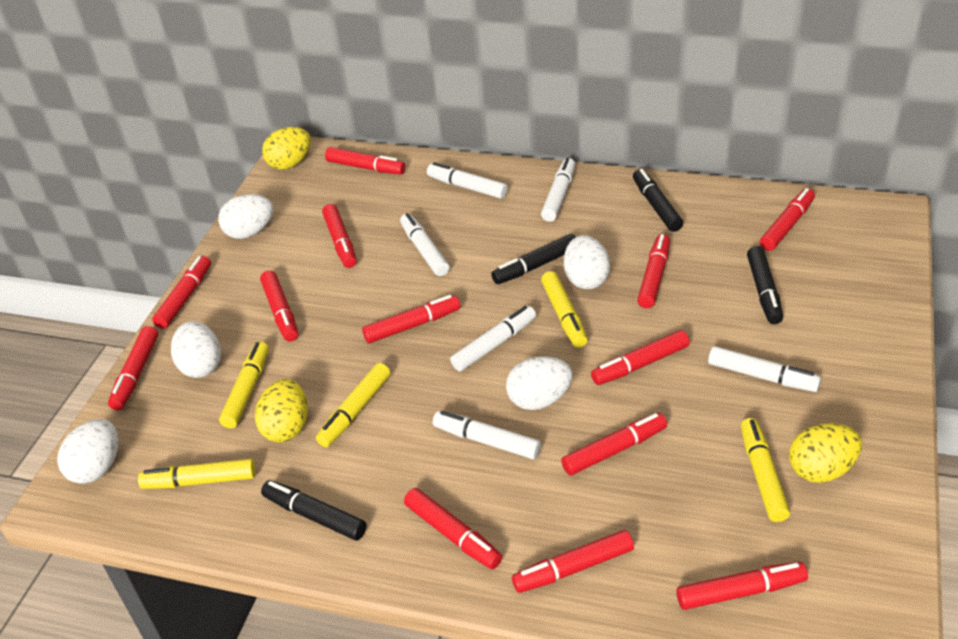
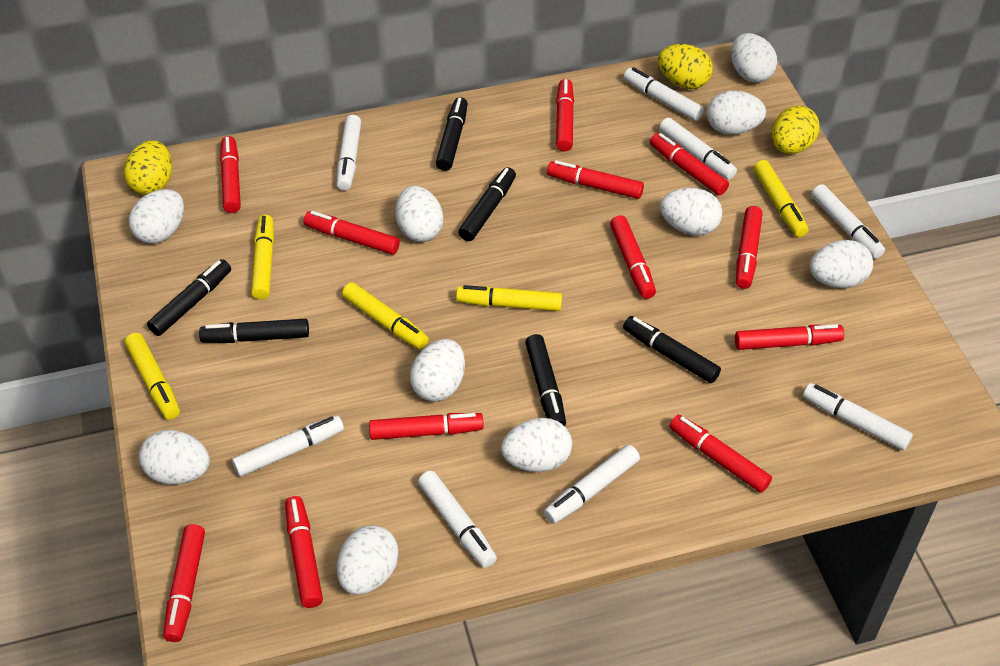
black marker: [261,480,367,540] [491,234,576,284] [633,169,683,232] [747,246,783,324] = 4 -> [147,259,231,336] [199,319,309,343] [436,97,468,171] [458,167,516,241] [525,334,566,426] [623,316,721,383] = 6
red marker: [108,326,158,410] [152,256,211,329] [260,270,298,342] [322,204,357,268] [325,147,405,174] [362,295,461,343] [404,488,502,569] [512,530,634,593] [561,413,667,476] [591,330,690,385] [637,234,670,308] [676,562,808,610] [760,188,815,251] = 13 -> [163,524,205,642] [220,136,241,213] [285,496,323,608] [304,211,400,255] [369,413,484,440] [547,160,644,199] [556,79,574,151] [610,215,656,299] [650,133,729,195] [670,415,772,493] [735,324,844,350] [736,206,763,289] = 12
white egg: [57,419,118,484] [171,321,221,378] [218,194,273,239] [506,356,573,410] [564,235,610,289] = 5 -> [129,189,184,244] [139,430,210,485] [337,525,398,595] [395,186,443,242] [410,339,465,402] [501,418,572,472] [660,188,722,235] [707,91,766,135] [731,33,777,83] [810,240,873,288] = 10
white marker: [400,213,450,276] [427,162,508,199] [433,411,541,460] [450,306,536,372] [541,158,575,222] [708,346,821,392] = 6 -> [232,415,344,477] [337,115,361,191] [418,471,497,568] [544,445,640,524] [624,67,704,121] [659,118,737,180] [803,383,913,451] [811,184,885,259] = 8

